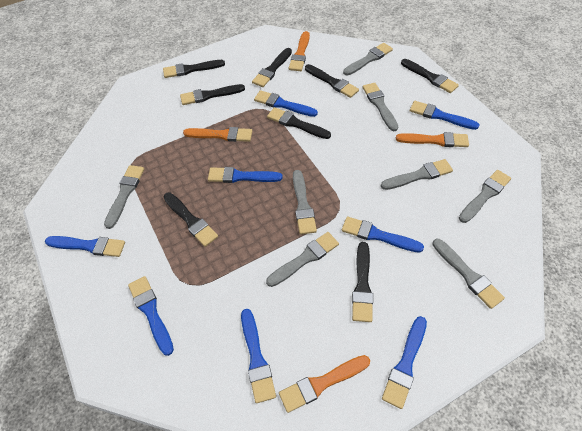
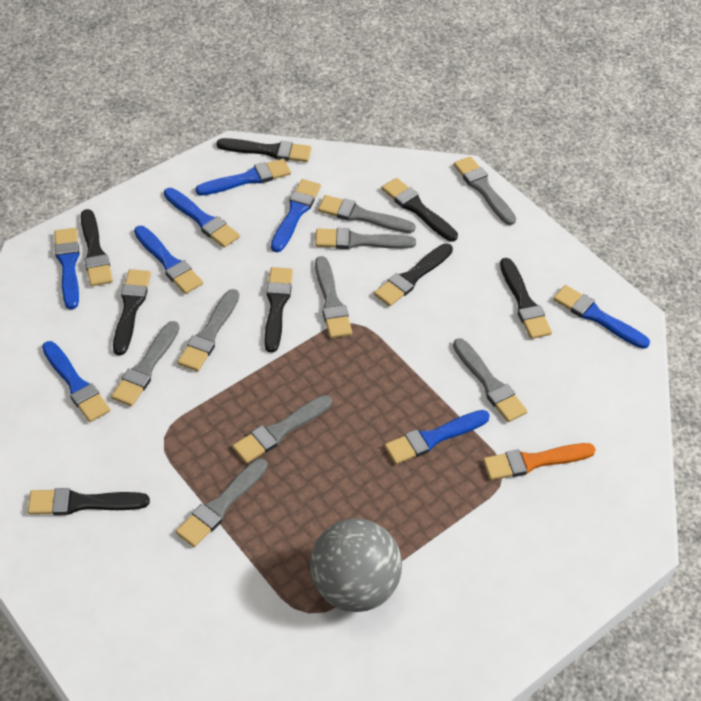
grey ball: none = 0 -> [310,518,402,612] = 1
grey brush: [104,165,144,229] [266,232,339,287] [293,170,317,234] [343,43,393,76] [363,83,398,131] [381,159,453,190] [432,239,505,309] [459,170,511,223] = 8 -> [111,321,179,406] [176,458,267,547] [177,289,239,371] [232,395,332,464] [315,228,416,249] [315,256,352,338] [318,195,416,233] [453,338,527,422] [454,156,516,225] = 9
orange brush: [183,127,252,142] [279,355,370,413] [289,31,310,71] [396,132,469,147] = 4 -> [483,443,596,480] = 1

